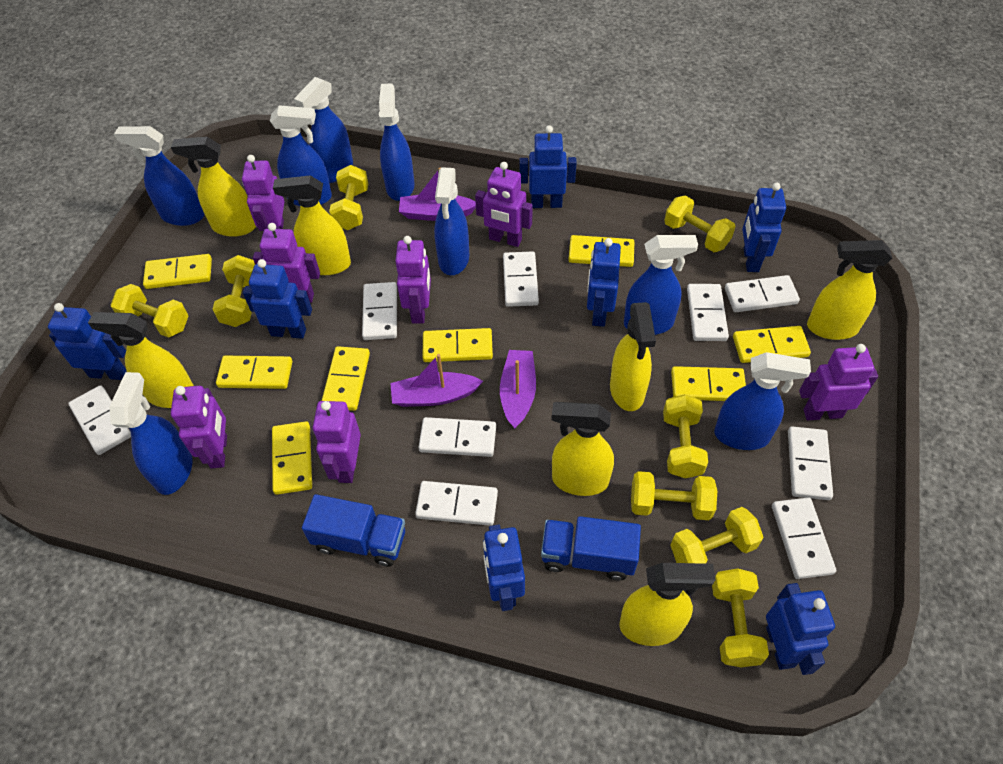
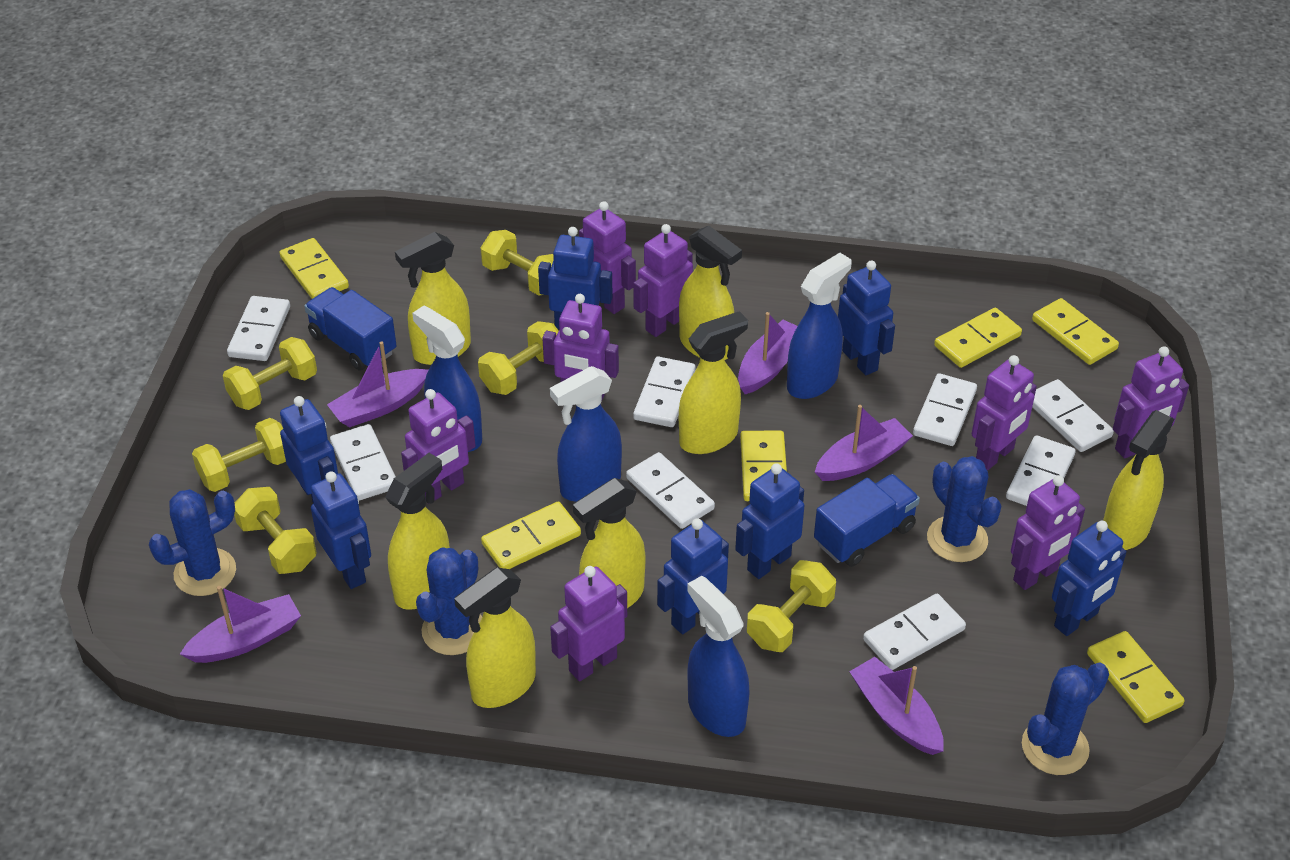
blue cactus: none = 0 -> [149,489,236,596] [416,547,482,655] [927,456,1002,562] [1022,662,1109,775] = 4
blue spray bottle: [109,372,193,495] [114,126,204,226] [270,105,332,206] [294,77,353,183] [379,83,415,201] [434,167,469,275] [624,235,698,335] [714,352,811,450] = 8 -> [412,306,482,452] [550,366,622,502] [687,576,750,737] [787,253,852,399] = 4
purple boat: [390,354,483,407] [399,168,476,221] [500,350,536,428] = 3 -> [180,586,301,663] [327,341,428,427] [738,312,797,394] [815,405,913,481] [849,657,944,755] = 5
purple robot: [171,386,227,469] [242,155,284,231] [253,223,320,303] [313,401,361,483] [395,236,431,323] [475,162,533,247] [799,344,878,420] = 7 -> [401,389,476,504] [542,294,619,402] [550,566,627,681] [579,201,636,314] [633,224,693,337] [972,355,1037,470] [1011,475,1085,590] [1113,346,1189,459] = 8
white domino: [68,385,131,455] [362,282,397,340] [415,481,498,526] [418,417,496,457] [503,251,539,307] [687,284,729,341] [725,275,800,312] [772,498,836,579] [788,426,833,500] = 9 -> [227,296,290,361] [330,424,396,501] [626,452,715,529] [633,357,695,427] [863,594,966,670] [913,373,977,446] [1006,435,1076,506] [1032,379,1114,452] = 8
yellow domino: [143,254,212,289] [216,356,292,389] [272,421,312,495] [322,346,370,411] [423,328,493,362] [569,235,634,267] [671,366,746,401] [733,326,811,363] = 8 -> [279,238,349,299] [481,501,581,569] [740,431,787,501] [934,308,1022,368] [1032,298,1119,365] [1087,631,1184,723] = 6
yellow dumbbell: [111,284,188,338] [213,255,255,327] [329,165,368,230] [631,471,717,520] [663,394,708,478] [664,196,735,252] [670,507,763,564] [712,568,769,667] = 8 -> [192,418,286,492] [223,337,317,410] [234,487,317,574] [478,321,559,395] [481,230,554,296] [747,560,836,652] = 6

